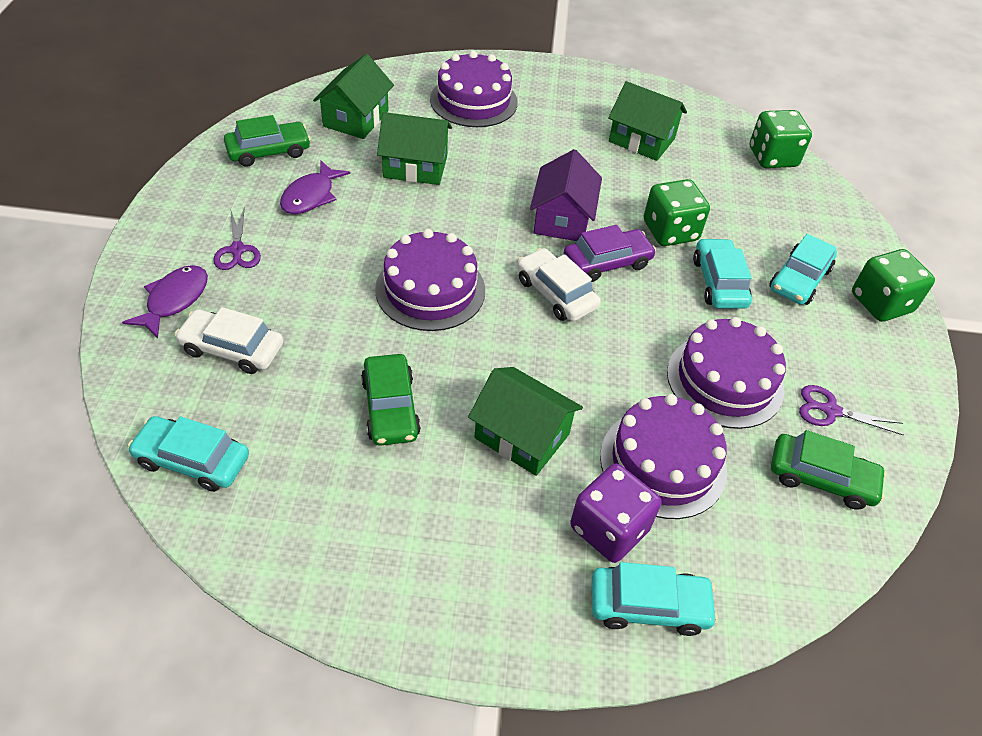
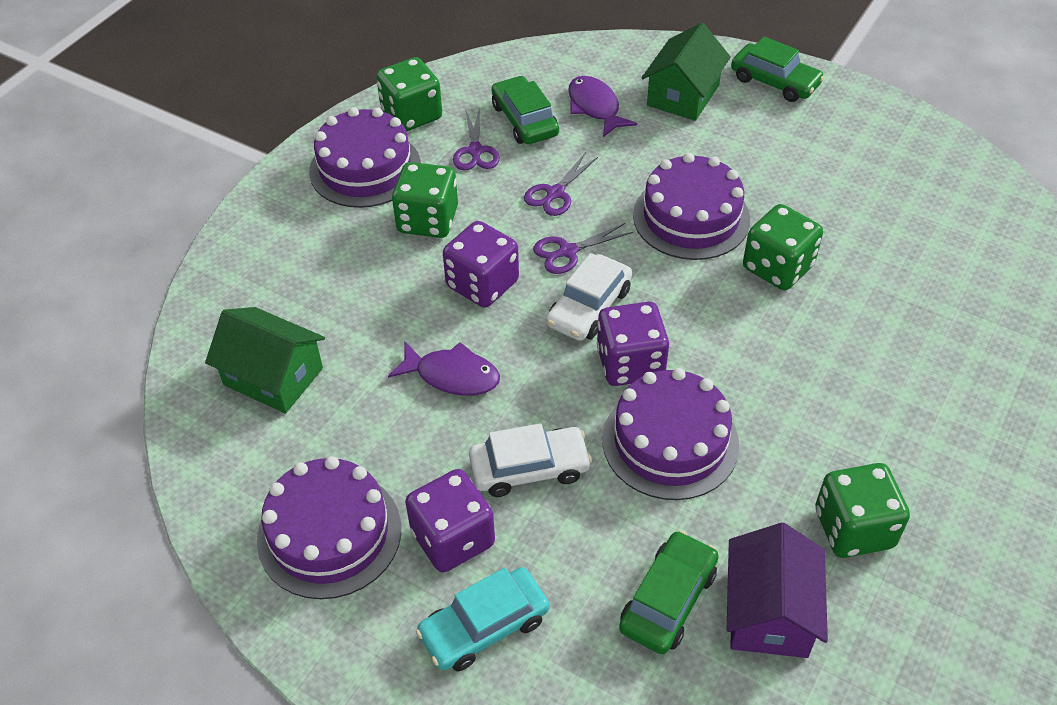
green dice: [644,179,710,246] [750,110,812,168] [852,249,935,322] = 3 -> [376,57,442,132] [392,162,458,238] [743,204,823,290] [815,463,910,558] = 4
green house: [313,54,394,139] [377,112,452,185] [468,367,583,476] [608,81,687,161] = 4 -> [205,307,325,414] [642,23,731,121] = 2
purple car: [564,225,656,282] = 1 -> none = 0
purple dice: [570,464,661,563] = 1 -> [405,469,495,573] [443,221,519,308] [597,302,669,386] = 3
purple scissors: [213,207,261,270] [799,385,903,435] = 2 -> [453,107,500,170] [524,152,598,216] [533,223,633,274] = 3
turquoise car: [128,416,249,492] [592,562,718,636] [693,238,752,309] [769,234,837,305] = 4 -> [416,567,550,672] = 1

